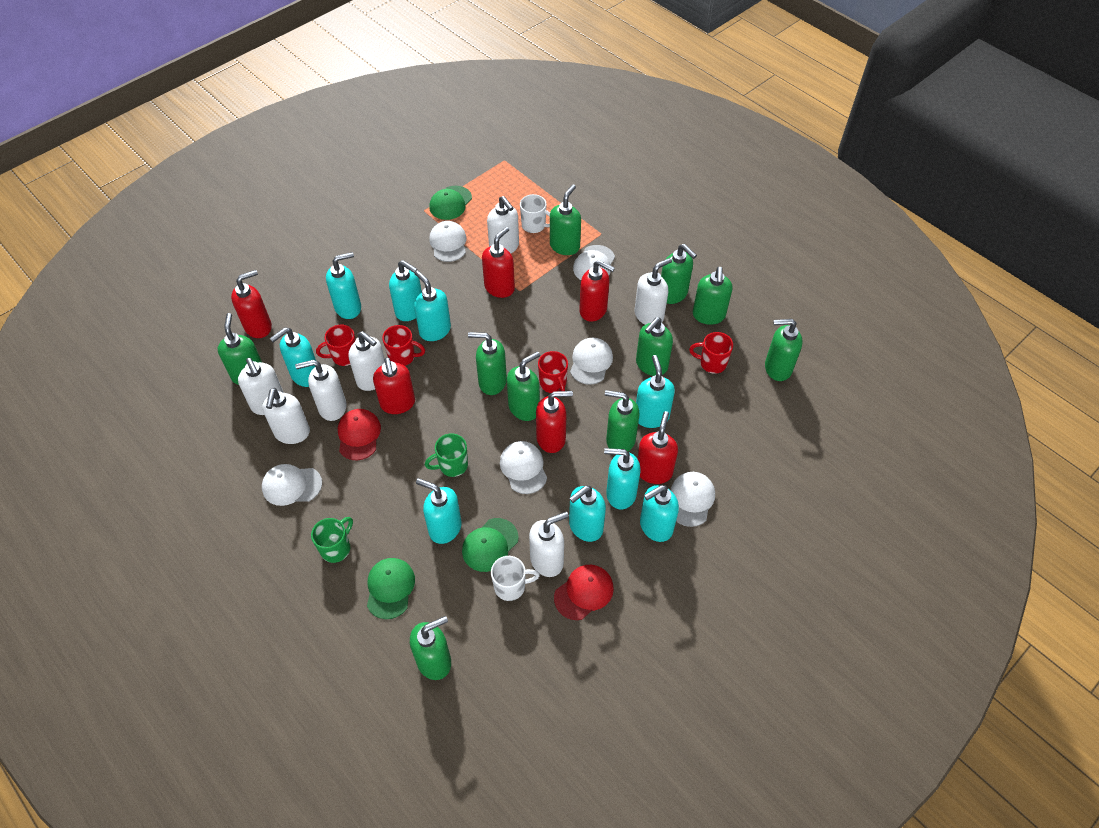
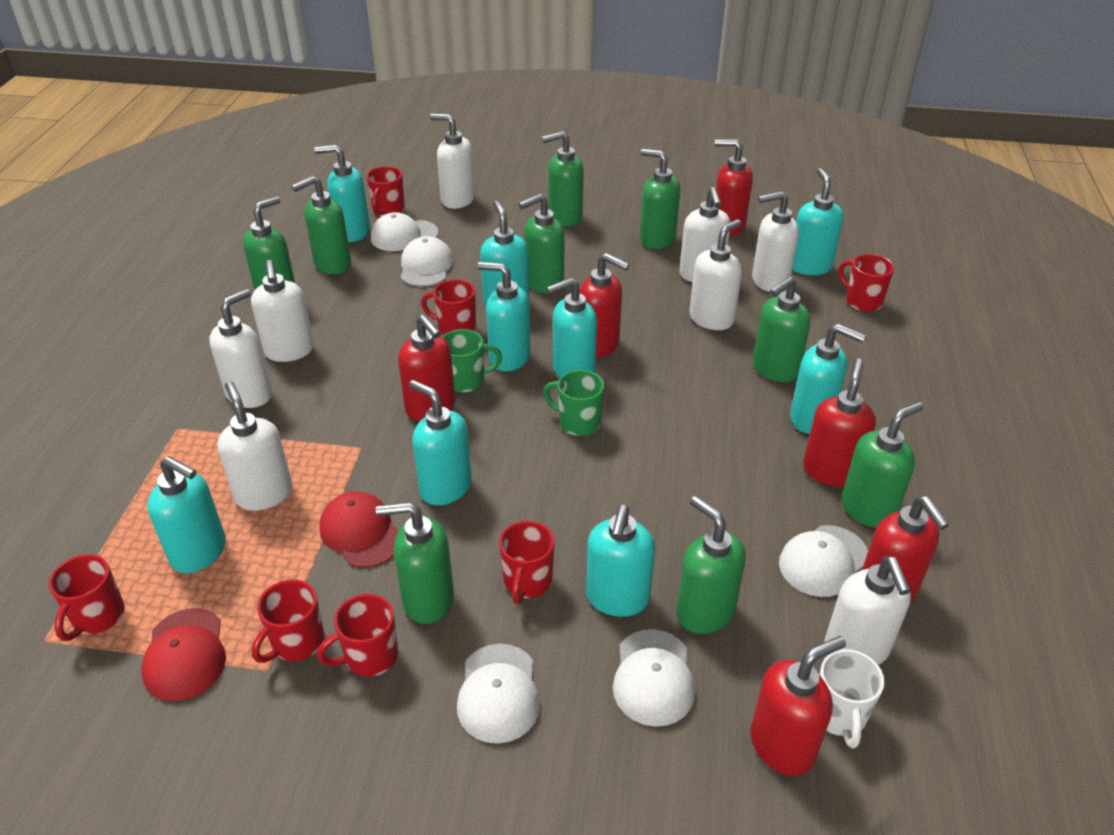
green cap: [367,558,415,619] [429,186,472,220] [462,518,519,572] = 3 -> none = 0
green soap dispenser: [218,313,262,385] [410,616,451,680] [468,332,507,395] [507,351,540,421] [550,184,581,255] [605,390,639,452] [636,317,673,376] [661,244,697,304] [693,267,733,325] [765,319,803,381] = 10 -> [243,196,295,291] [292,176,351,274] [376,502,454,624] [519,194,565,294] [542,131,584,227] [640,149,680,249] [676,496,746,634] [753,277,810,382] [842,402,924,528] = 9
red mug: [316,325,356,366] [382,325,425,366] [538,351,568,393] [689,332,733,374] = 4 -> [49,554,125,641] [251,579,324,663] [317,594,398,677] [366,166,405,217] [421,279,476,335] [499,521,555,604] [838,254,894,312] = 7
white cap: [262,464,322,506] [429,221,466,262] [500,441,547,494] [570,338,613,385] [573,245,615,280] [671,472,715,527] = 6 -> [371,212,438,251] [401,236,453,287] [457,644,540,744] [613,629,695,727] [779,525,868,597] = 5
white mug: [491,556,540,601] [520,194,550,233] = 2 -> [819,649,885,749] = 1
white soap dispenser: [238,358,284,415] [262,388,310,444] [295,360,346,421] [348,331,385,391] [487,196,519,253] [529,512,569,577] [635,258,672,325] = 7 -> [209,289,272,408] [217,381,292,511] [251,260,314,362] [430,114,475,209] [679,187,730,282] [689,219,742,330] [752,191,799,292] [824,556,911,665] = 8

